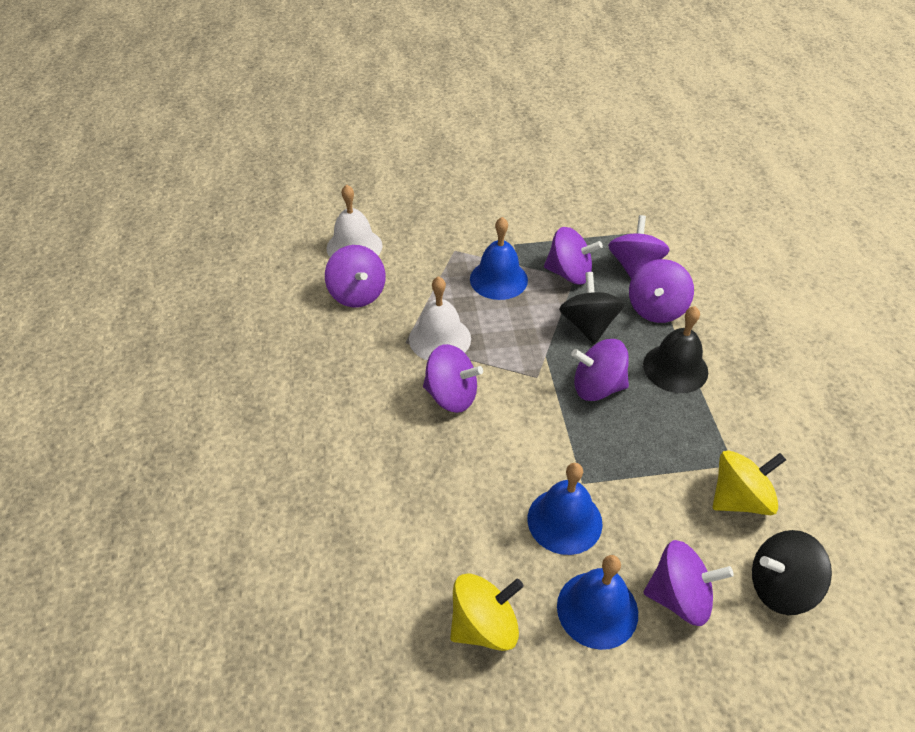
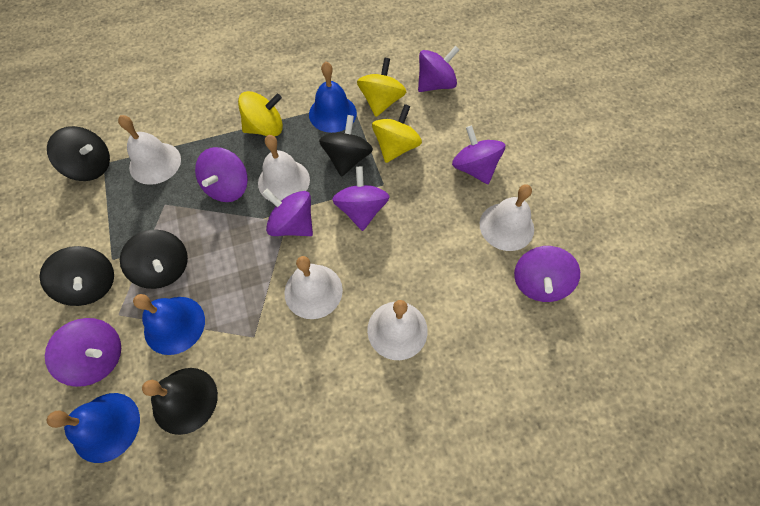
black spinning top: [559,272,625,344] [752,530,832,615] = 2 -> [39,246,114,306] [47,126,110,181] [120,229,188,289] [319,115,373,177] = 4
white bell: [327,184,383,257] [409,276,471,360] = 2 -> [118,115,181,185] [258,135,310,201] [284,256,343,319] [367,300,428,360] [480,184,534,251] = 5
yellow spinning top: [450,574,524,651] [713,450,786,515] = 2 -> [238,91,283,137] [357,58,406,117] [372,104,422,163] = 3

